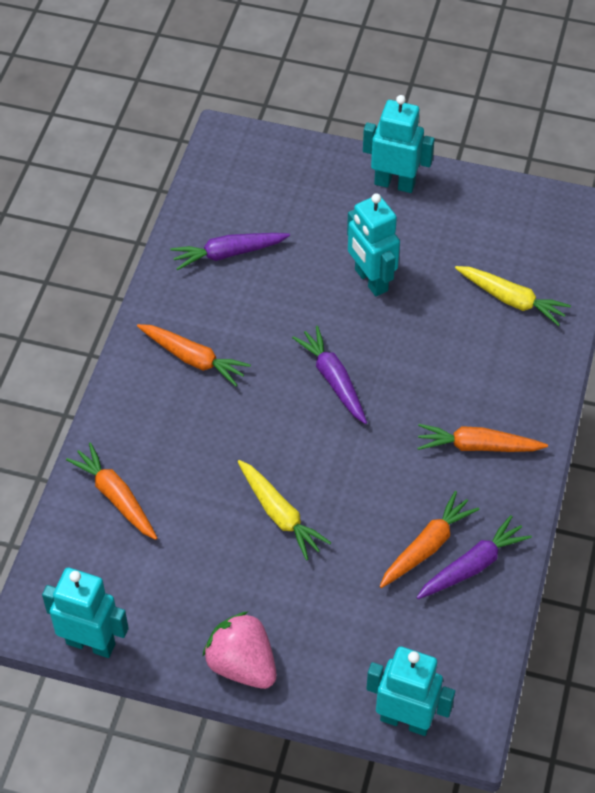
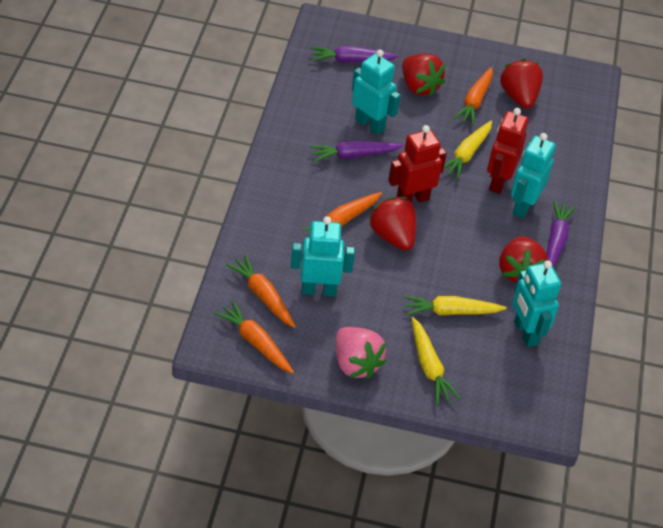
red robot: none = 0 -> [388,125,447,203] [487,108,529,194] = 2
red strawberry: none = 0 -> [368,197,416,251] [402,54,445,96] [499,236,548,283] [500,59,543,109] = 4
yellow carrot: [238,460,331,560] [455,266,571,326] = 2 -> [404,296,506,316] [412,317,460,404] [444,121,492,179] = 3

